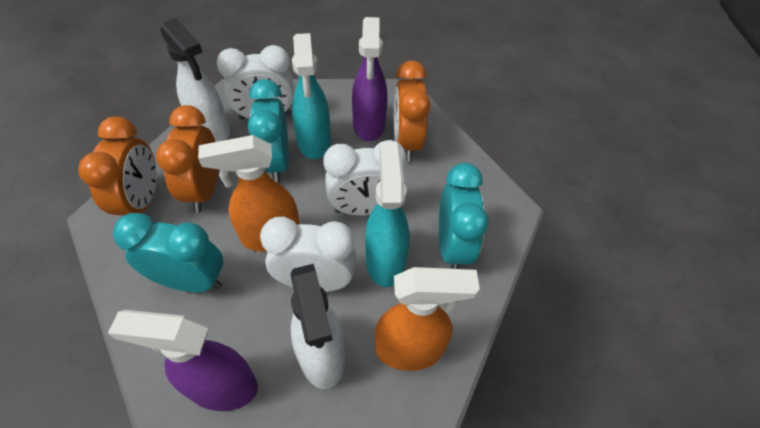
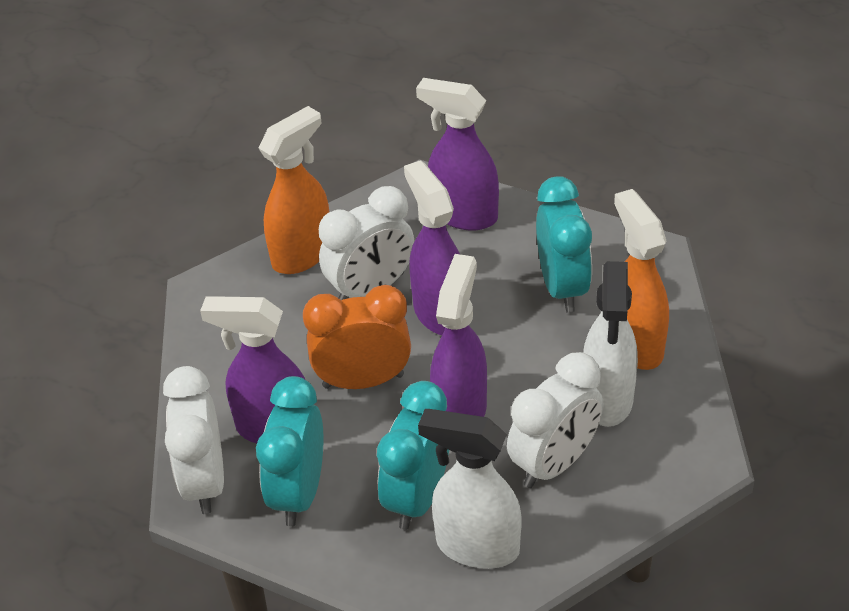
orange clock: [78,116,157,215] [156,105,219,213] [394,60,431,161] = 3 -> [303,285,411,389] = 1
purple spray bottle: [108,310,258,411] [352,17,387,141] = 2 -> [200,296,305,443] [404,160,460,335] [416,78,499,230] [430,254,487,417] = 4
turquoise spray bottle: [292,33,331,159] [365,142,409,287] = 2 -> none = 0

